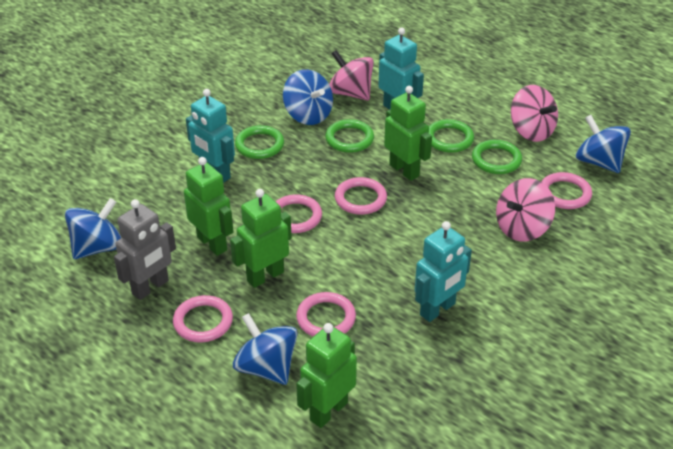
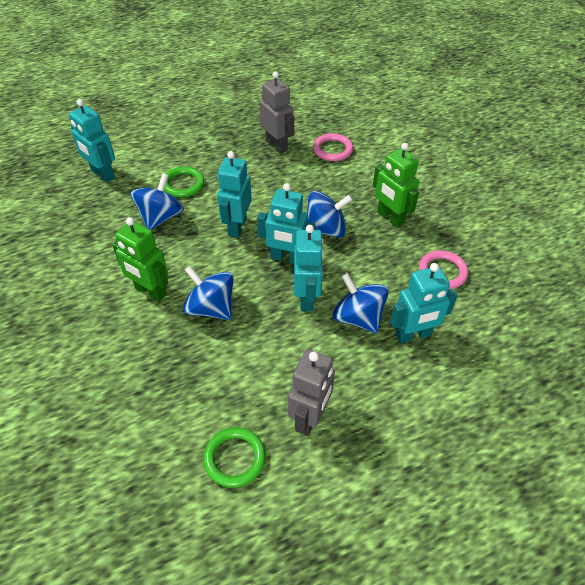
green ring: [235,125,284,159] [325,119,374,153] [429,119,474,153] [472,140,522,174] = 4 -> [164,166,204,198] [203,427,266,488] = 2
green robot: [184,157,233,256] [230,189,292,288] [296,323,357,428] [384,86,432,181] = 4 -> [112,217,168,302] [373,143,419,228] = 2
grey robot: [114,199,176,300] = 1 -> [259,71,294,154] [288,349,335,436] = 2
pink ring: [173,295,233,342] [275,194,322,233] [296,292,356,337] [335,177,387,215] [542,172,592,209] = 5 -> [313,133,353,161] [419,250,468,289] = 2
pink spinning top: [329,50,374,101] [496,178,555,242] [511,85,558,142] = 3 -> none = 0
turquoise robot: [186,89,235,183] [378,27,424,110] [415,221,472,322] = 3 -> [69,99,115,182] [217,151,252,237] [257,183,316,264] [294,225,324,311] [390,263,458,343] = 5

